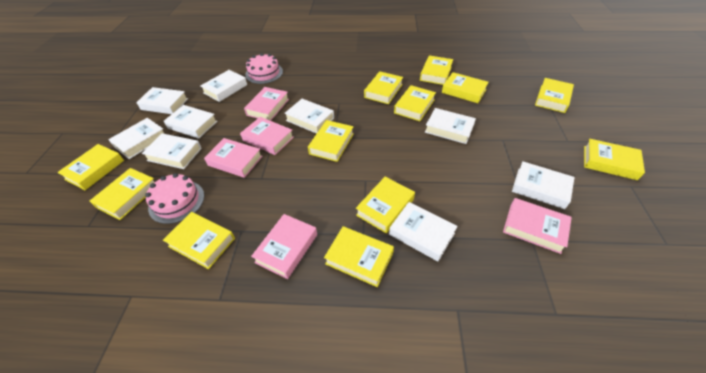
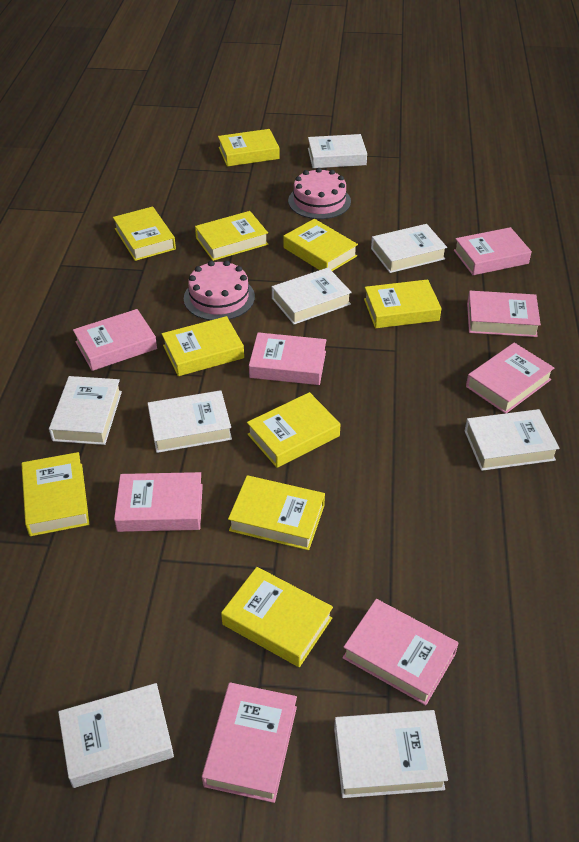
pink book: [204,138,262,178] [240,117,294,155] [244,87,289,121] [251,214,317,279] [503,198,572,254] = 5 -> [73,309,157,371] [114,472,203,532] [202,682,297,803] [249,332,326,385] [343,599,459,705] [454,227,532,275] [466,343,554,413] [467,291,541,337] = 8
white book: [108,118,164,159] [136,87,188,114] [142,133,202,169] [164,105,217,139] [201,70,247,102] [284,99,334,134] [389,202,458,261] [425,108,476,144] [512,161,575,209] = 9 -> [49,376,122,445] [58,683,174,788] [147,390,232,453] [272,268,352,324] [308,134,367,168] [334,710,448,798] [371,224,447,273] [465,409,559,471] = 8
yellow book: [57,144,124,190] [90,168,155,220] [163,212,235,269] [308,120,354,162] [324,226,394,287] [356,177,415,233] [364,71,403,104] [394,85,436,121] [420,55,453,85] [442,72,489,103] [535,78,574,113] [584,139,645,180] = 12 -> [21,452,89,536] [113,207,176,261] [162,316,244,376] [195,211,268,261] [218,129,280,167] [221,567,333,667] [228,475,325,550] [247,392,341,468] [283,219,358,271] [364,279,442,328] = 10

